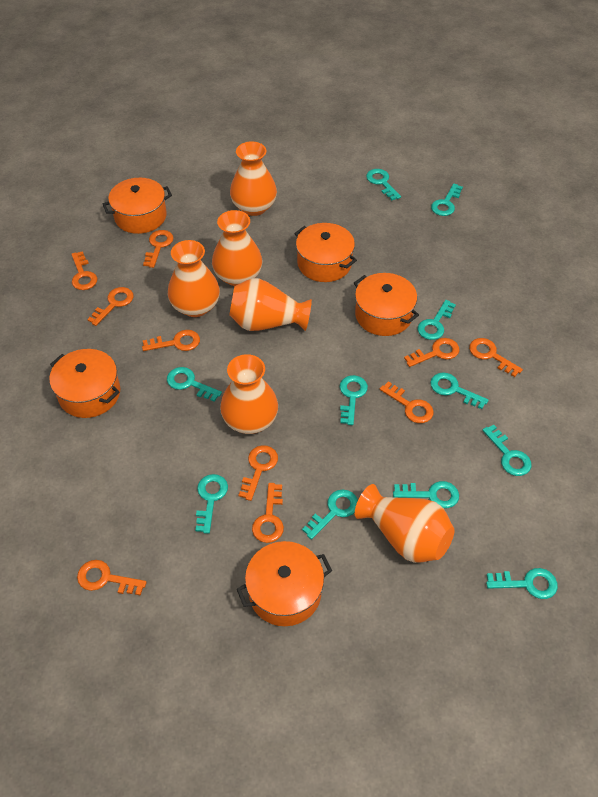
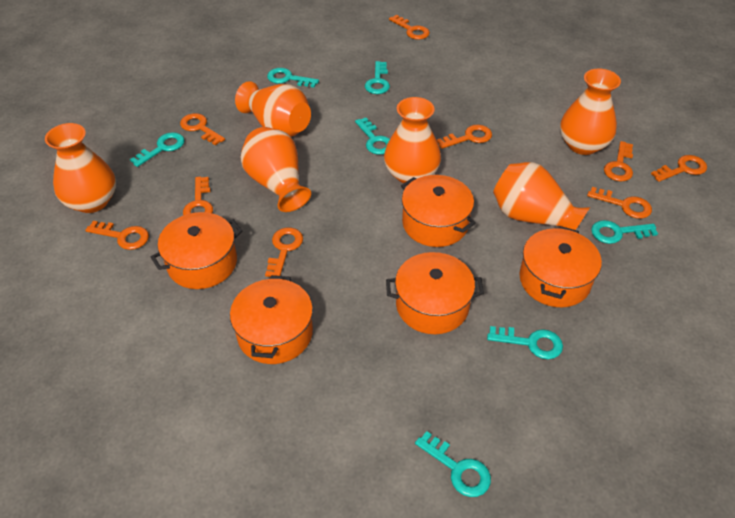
orange key: [71,251,97,290] [77,560,147,596] [87,287,134,326] [142,330,200,351] [143,230,174,268] [239,445,278,501] [252,483,284,543] [380,381,434,423] [404,338,460,367] [469,338,523,377] = 10 -> [85,221,149,250] [180,113,225,145] [183,177,213,215] [265,227,303,277] [389,15,430,40] [437,125,492,149] [587,187,652,219] [604,141,633,182] [651,155,707,182] = 9
turquoise key: [167,367,222,402] [195,474,228,534] [302,490,358,540] [340,375,368,425] [366,169,401,201] [393,481,459,508] [417,300,456,340] [430,372,489,409] [431,183,463,216] [482,425,531,476] [486,568,558,599] = 11 -> [130,132,185,167] [267,68,319,87] [355,118,390,155] [365,61,390,94] [415,431,491,497] [487,326,563,359] [591,220,658,244] = 7

